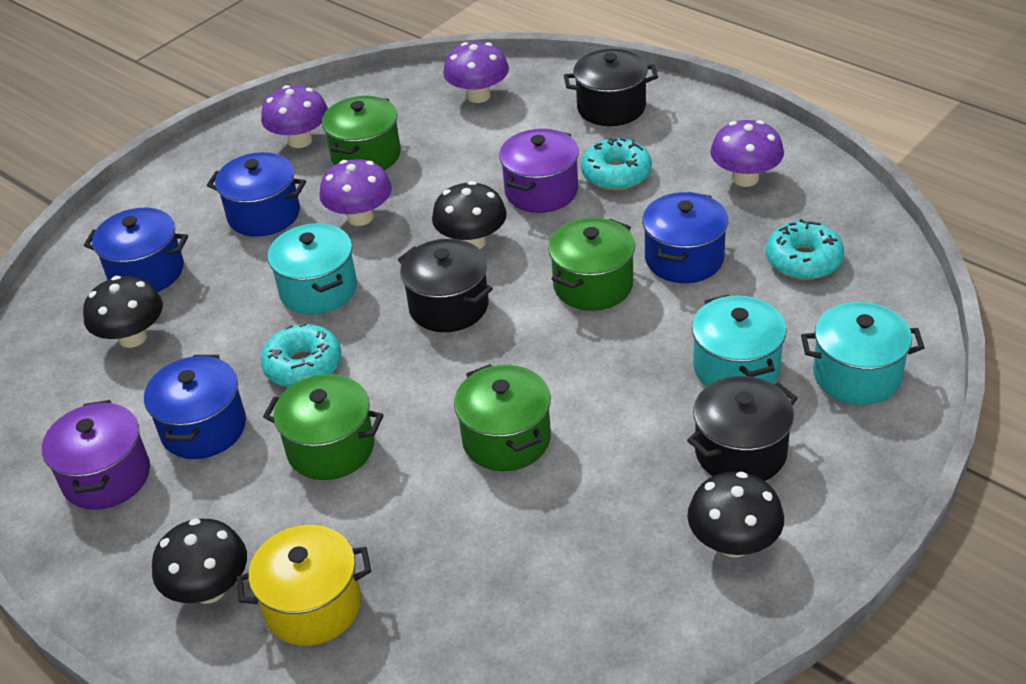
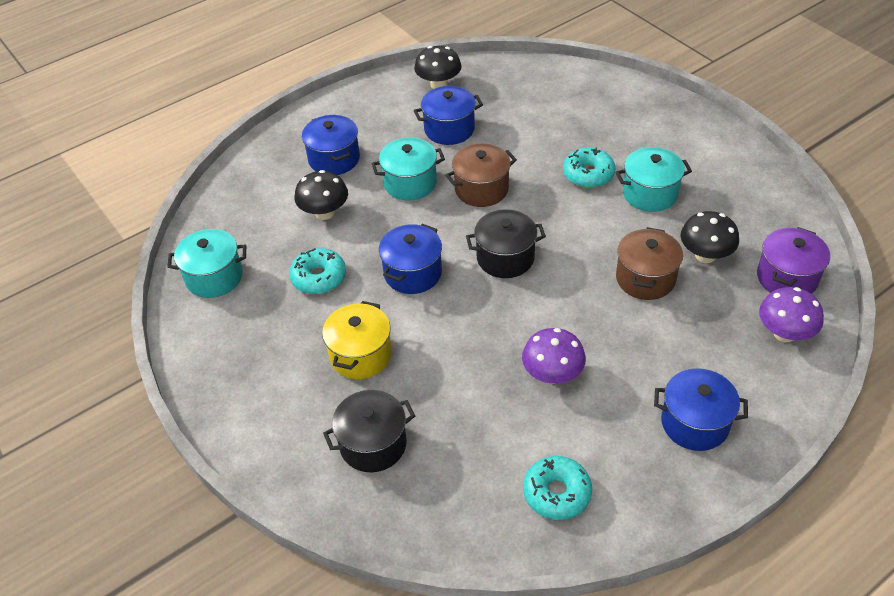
black mushroom: [83,276,163,348] [152,519,247,604] [432,181,507,249] [687,472,784,557] = 4 -> [295,170,348,220] [414,46,462,89] [681,211,739,263] = 3
black pot: [398,239,493,332] [564,49,658,126] [687,376,798,481] = 3 -> [323,390,415,473] [466,209,546,278] = 2
brown pot: none = 0 -> [445,143,517,207] [616,227,683,300] = 2
green pot: [263,374,384,480] [322,96,401,170] [454,364,551,471] [548,218,635,311] = 4 -> none = 0
purple mushroom: [261,85,328,148] [319,159,392,226] [443,42,509,103] [710,120,784,187] = 4 -> [522,328,586,384] [759,287,824,342] = 2
purple pot: [42,400,150,510] [499,129,579,213] = 2 -> [757,227,830,294] = 1

